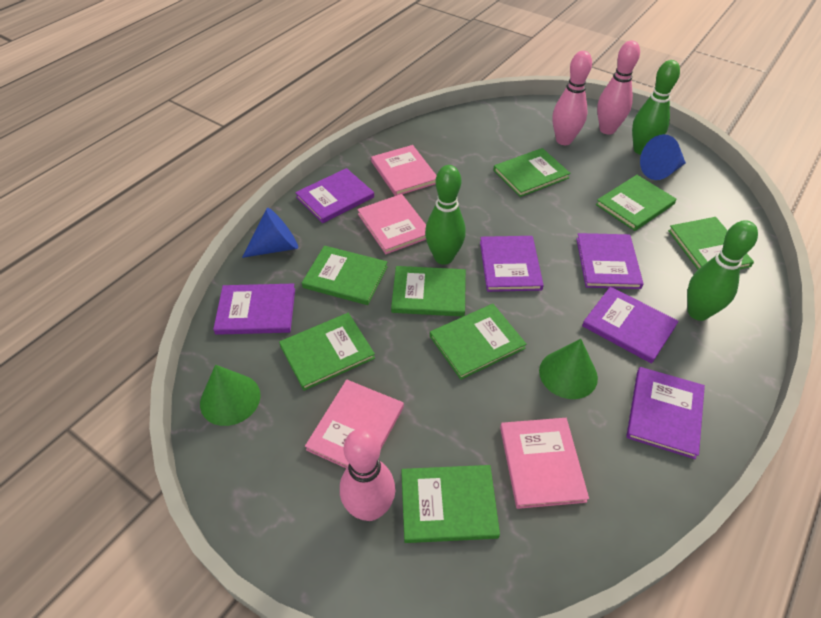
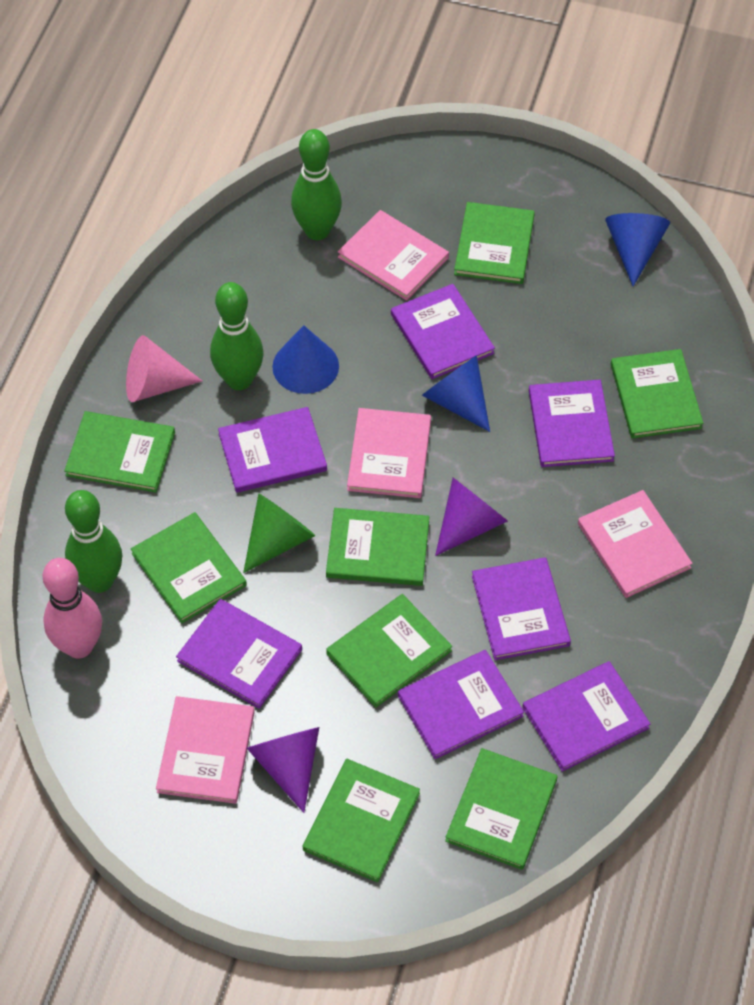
blue cone: [242,208,298,258] [640,134,686,180] = 2 -> [272,325,339,394] [422,355,490,432] [605,213,670,286] = 3
green cone: [200,365,261,426] [539,339,598,399] = 2 -> [243,493,315,573] = 1
pink bowling pin: [340,428,396,521] [553,51,592,145] [597,40,640,135] = 3 -> [43,558,102,658] = 1
pink cone: none = 0 -> [126,335,202,402] = 1
purple book: [213,284,295,335] [295,168,374,223] [480,236,544,292] [576,233,644,289] [582,287,679,364] [626,367,705,459] = 6 -> [176,599,302,709] [218,407,327,493] [391,284,495,379] [398,650,524,759] [472,557,571,660] [522,661,651,772] [529,380,615,467] = 7
purple cone: none = 0 -> [247,727,319,813] [435,478,508,556] = 2

